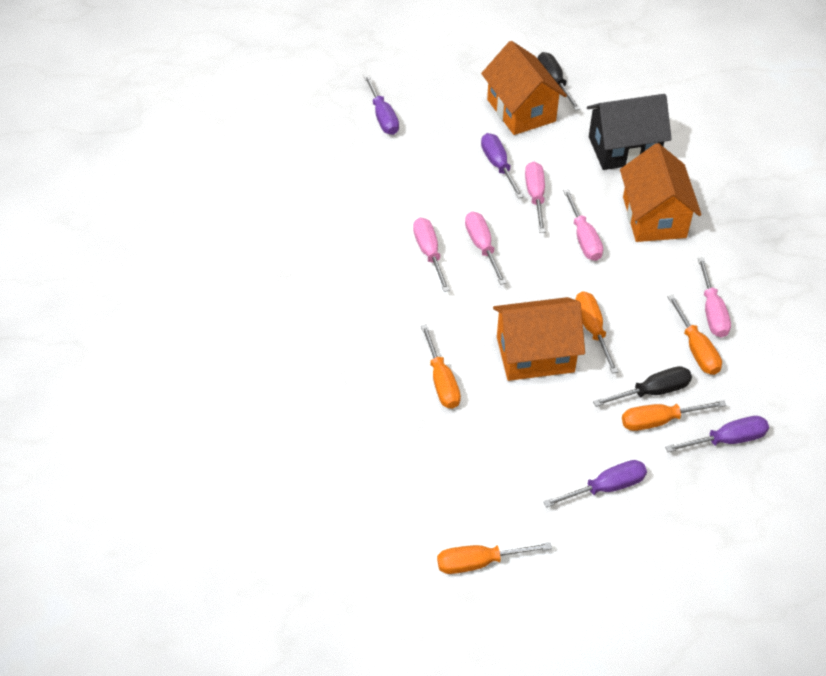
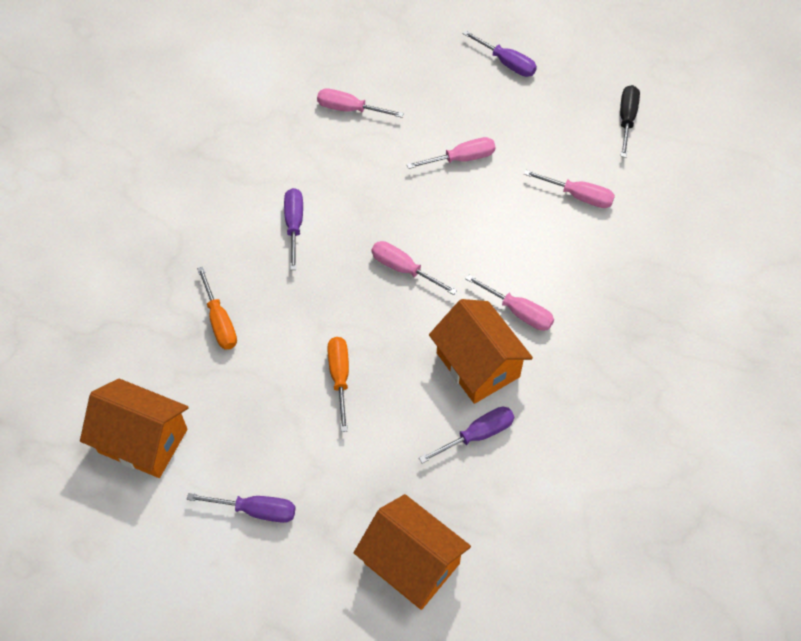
black house: [587,94,672,170] = 1 -> none = 0
black screwdriver: [537,52,580,111] [593,366,692,407] = 2 -> [620,85,640,158] = 1
orange screwdriver: [421,324,461,409] [437,542,552,574] [575,291,618,374] [622,400,726,431] [667,295,722,375] = 5 -> [197,266,237,350] [327,337,349,432] = 2

